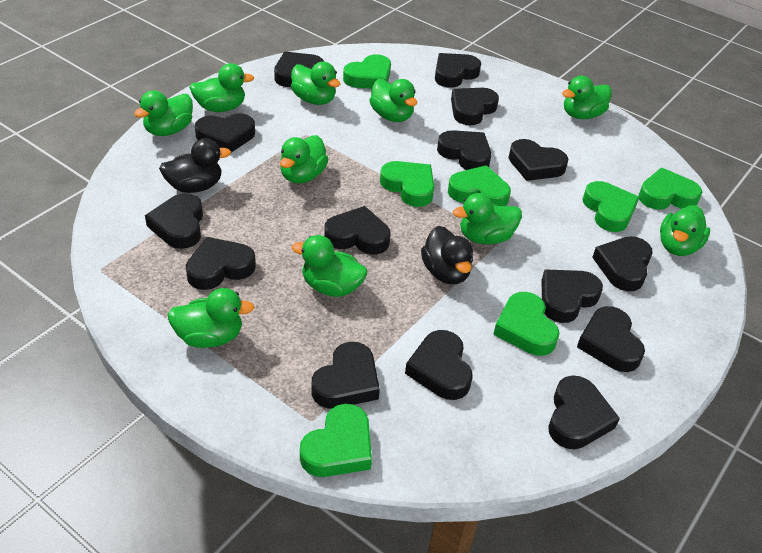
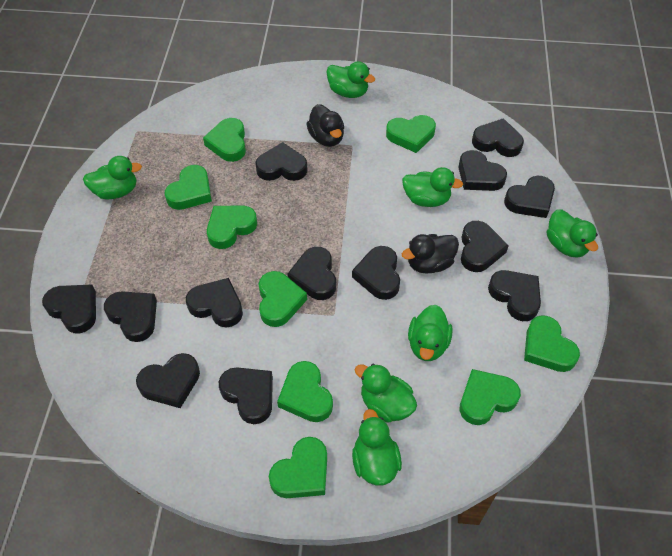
black heart: [145,193,203,249] [186,237,256,290] [195,113,255,152] [274,52,324,87] [312,342,380,409] [324,206,390,255] [405,330,473,400] [435,53,481,88] [437,130,491,170] [451,88,499,125] [508,139,568,181] [542,269,603,323] [548,375,620,449] [577,306,645,372] [592,236,653,291] = 15 -> [42,285,96,334] [104,291,157,342] [136,353,200,408] [186,278,243,327] [219,367,273,424] [255,142,308,181] [287,247,336,300] [352,246,400,300] [459,150,507,191] [461,221,509,272] [472,118,524,157] [488,270,541,321] [504,176,555,218] = 13
green duck: [134,90,193,136] [167,288,254,348] [189,63,254,112] [280,135,328,184] [291,62,340,105] [291,235,367,297] [369,79,417,122] [453,193,522,245] [562,76,612,119] [660,205,710,256] = 10 -> [83,156,142,199] [327,61,375,98] [352,409,402,486] [355,364,417,423] [402,167,463,207] [408,305,453,361] [547,209,598,258] = 7
green heart: [300,404,372,477] [343,54,391,89] [380,161,434,207] [448,165,511,206] [493,292,560,356] [582,181,639,232] [638,168,702,210] = 7 -> [165,165,212,210] [203,118,246,162] [207,206,257,249] [259,271,307,327] [269,437,327,498] [277,361,333,422] [386,115,436,153] [460,369,521,425] [524,315,580,372] = 9

